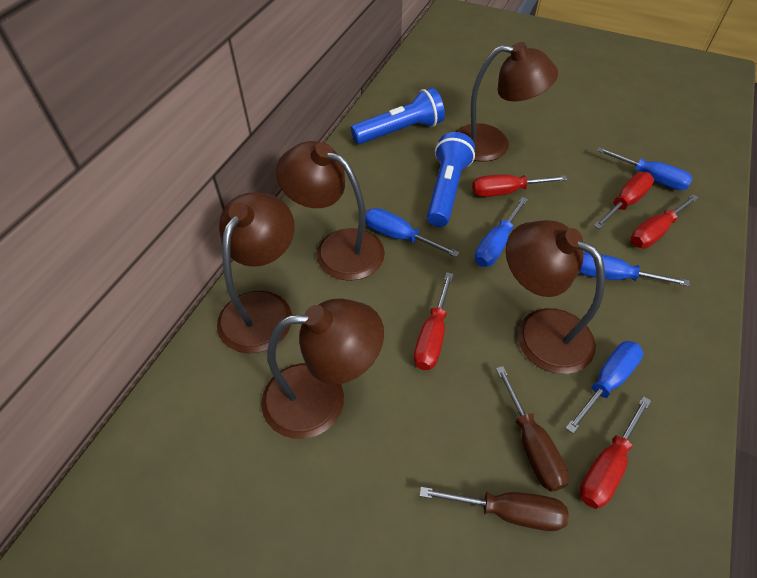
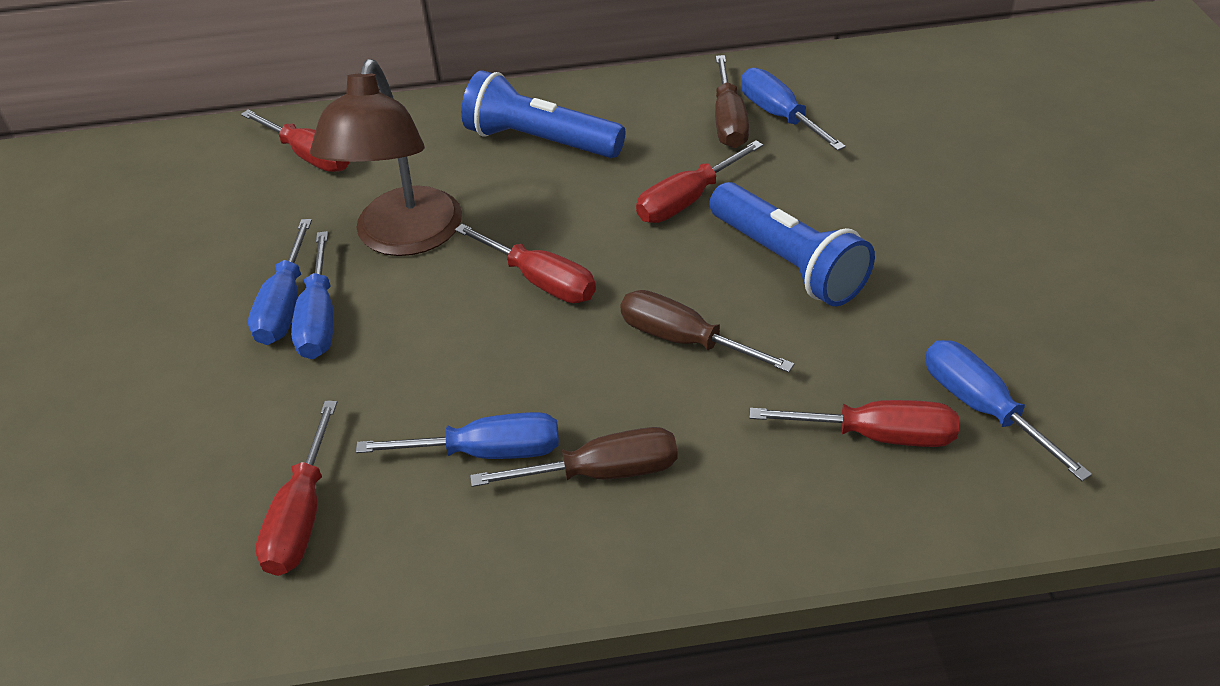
brown lamp: [217,192,294,353] [261,299,384,439] [276,141,385,281] [455,42,558,162] [506,220,605,374] = 5 -> [310,59,462,256] = 1
brown screwdriver: [420,487,569,531] [496,366,569,492] = 2 -> [470,427,678,487] [620,290,794,373] [715,55,749,148] = 3

